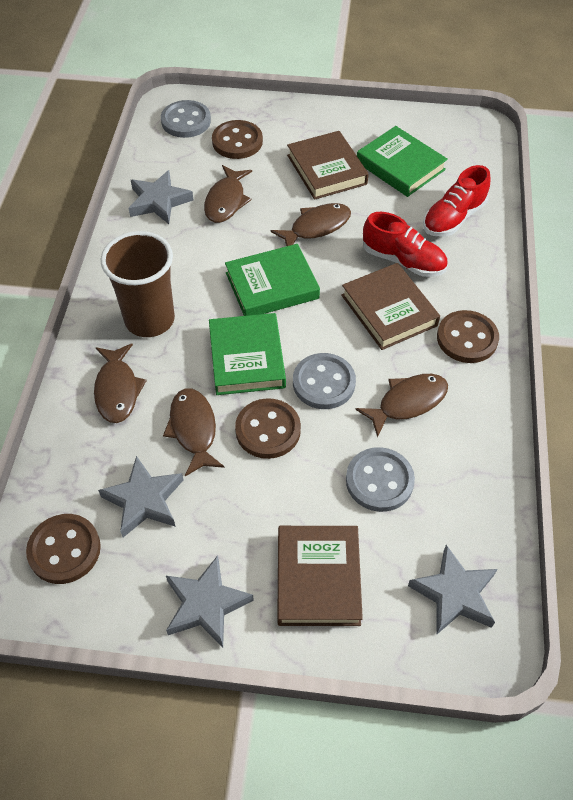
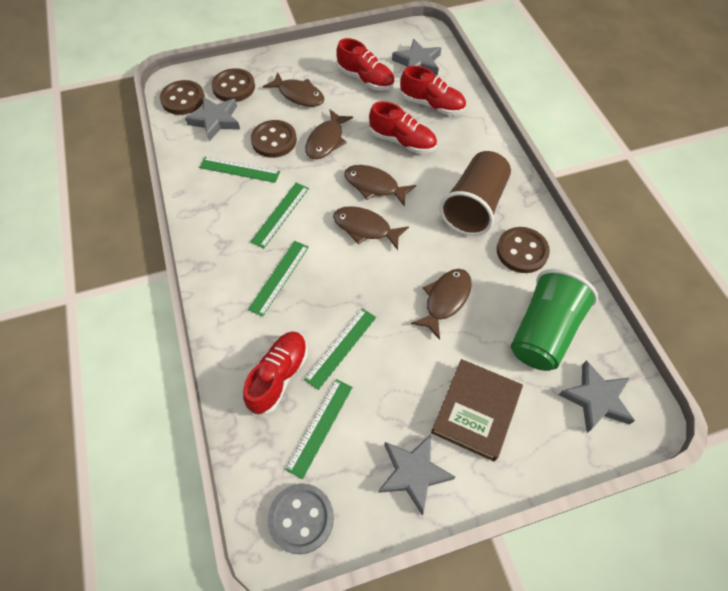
brown book: [277,526,363,626] [287,131,369,200] [341,263,440,350] = 3 -> [431,359,523,461] = 1
green book: [209,313,286,395] [225,244,320,316] [357,126,448,197] = 3 -> none = 0
green cup: none = 0 -> [511,269,598,371] = 1
green ruler: none = 0 -> [199,157,280,183] [248,241,309,317] [250,183,309,248] [285,379,353,479] [304,308,376,390] = 5
grey button: [161,100,211,138] [293,353,356,409] [346,447,415,512] = 3 -> [268,483,334,554] = 1
red shoe: [363,212,448,277] [423,165,491,237] = 2 -> [243,331,308,415] [337,38,395,91] [369,101,437,153] [400,66,466,115] = 4

